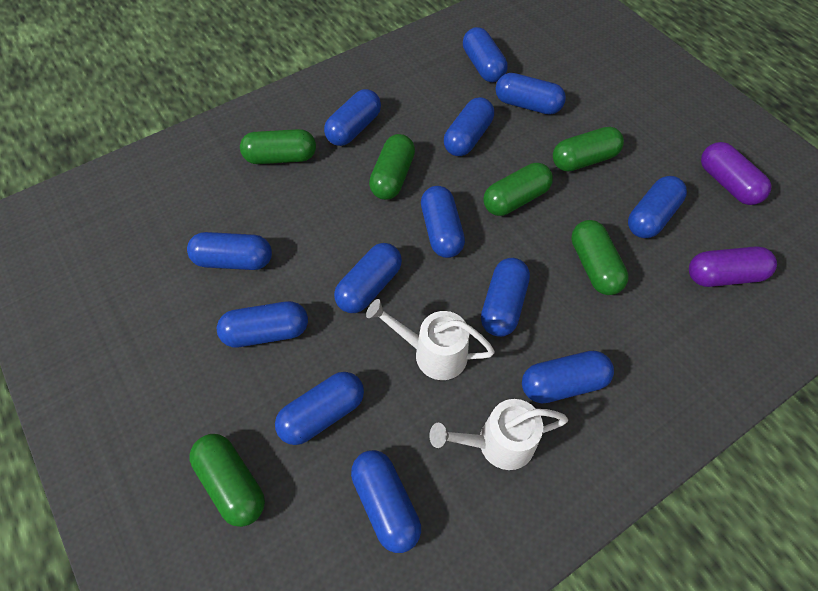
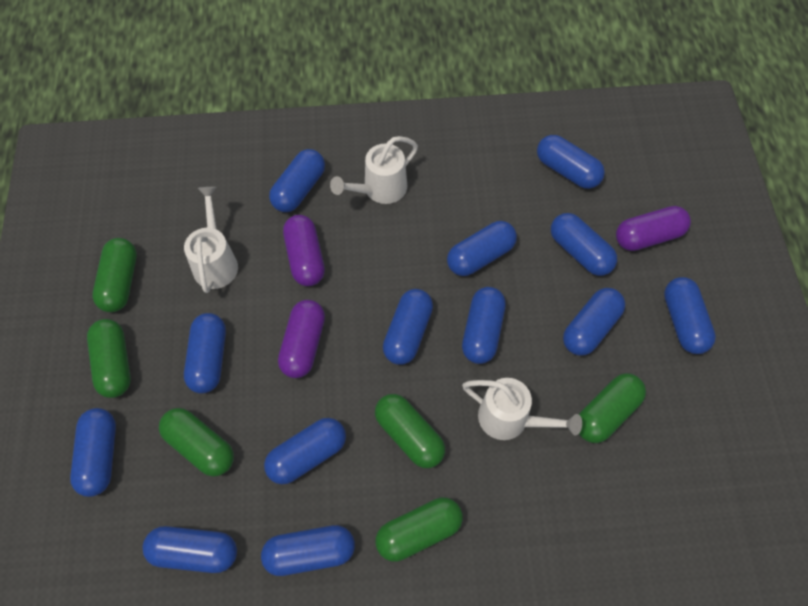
purple capsule: [689,246,777,287] [701,142,772,205] = 2 -> [278,300,325,378] [283,215,325,286] [616,206,691,251] = 3
white watering can: [366,299,495,380] [429,399,568,470] = 2 -> [184,187,238,293] [330,136,418,204] [462,378,582,440] = 3

